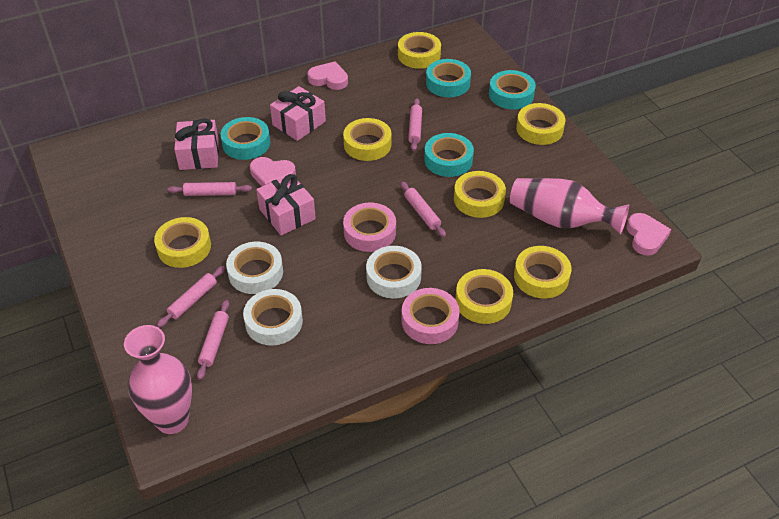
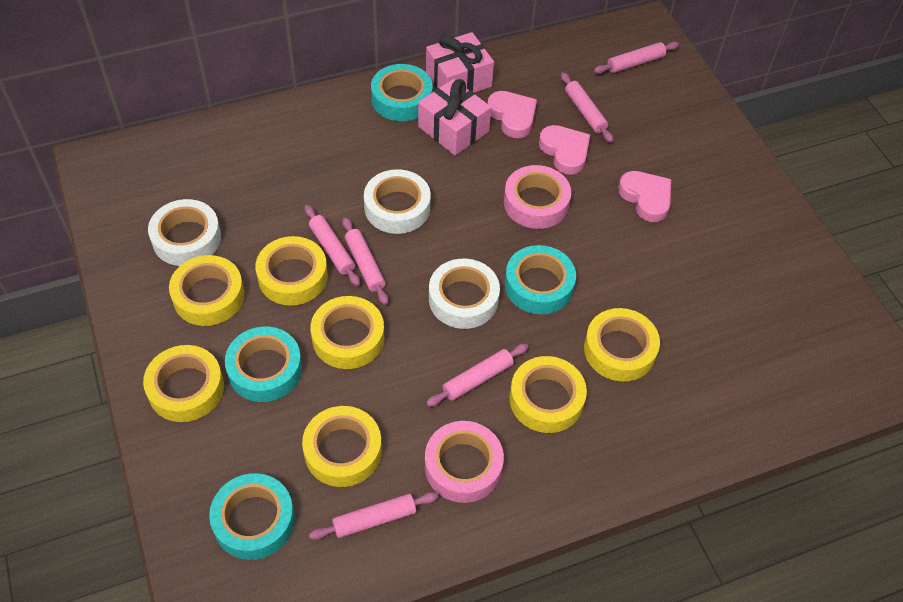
pink gift: [174,118,219,170] [256,174,316,235] [270,86,326,141] = 3 -> [418,79,491,155] [426,32,494,93] = 2
pink rolling pin: [157,266,225,328] [168,182,252,196] [197,300,229,380] [400,181,446,237] [408,98,422,151] = 5 -> [304,205,360,286] [309,492,438,540] [342,217,388,305] [426,344,529,407] [561,72,613,143] [594,42,679,74] = 6
pink vase: [124,325,192,434] [510,178,629,234] = 2 -> none = 0

